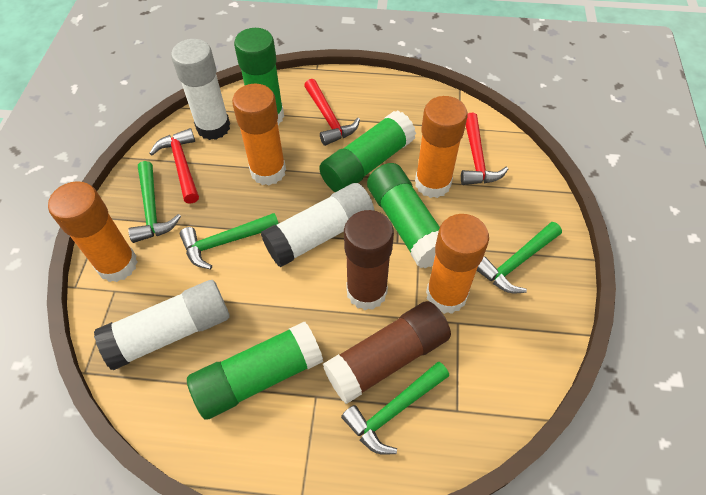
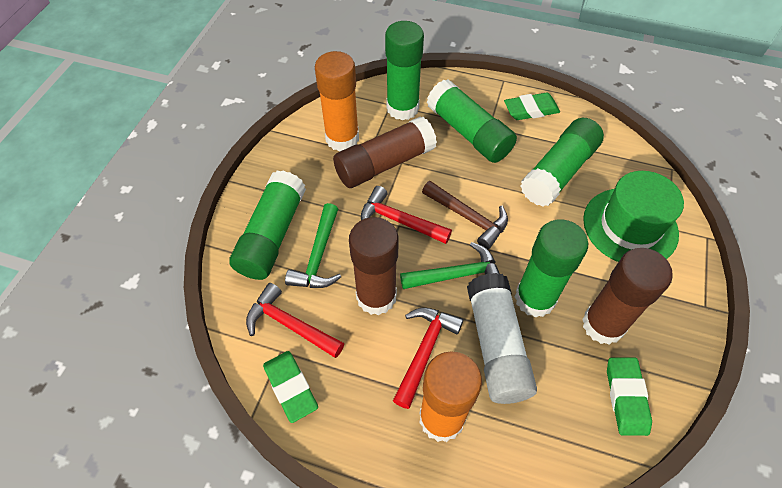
brown glue stick: [323,301,451,404] [344,210,394,310] = 2 -> [333,117,437,188] [349,217,399,315] [582,248,673,345] = 3
brown hammer: none = 0 -> [422,181,508,249] = 1
green eraser: none = 0 -> [263,351,318,423] [504,93,560,120] [607,357,652,436] = 3
green glue stick: [187,322,323,420] [234,28,284,125] [319,111,416,192] [367,163,440,268] = 4 -> [229,171,306,280] [385,21,424,120] [427,79,517,163] [515,219,588,318] [520,118,604,206] = 5
green hammer: [128,161,181,243] [180,213,279,269] [341,362,449,455] [476,222,562,293] = 4 -> [285,203,341,288] [400,242,500,289] = 2
green hat: none = 0 -> [583,171,684,262] = 1
orange glue stick: [48,181,138,282] [232,84,286,185] [415,96,468,198] [426,214,489,314] = 4 -> [315,51,359,152] [419,351,482,442] = 2
white glue stick: [94,280,230,370] [171,39,230,140] [261,183,374,267] = 3 -> [467,273,537,404] = 1

